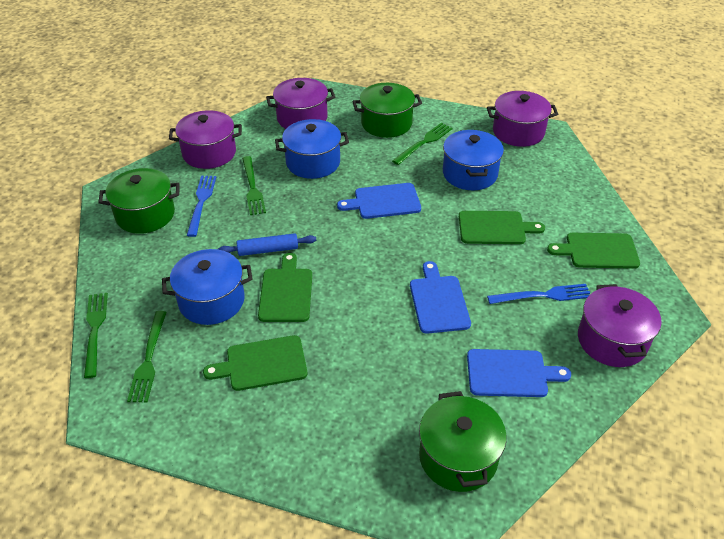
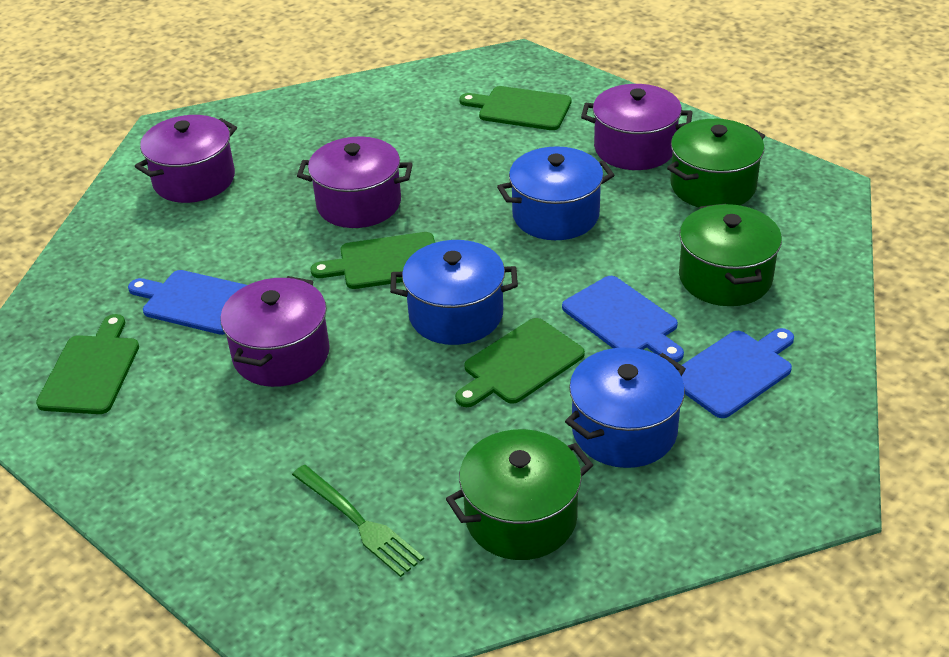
blue fork: [187,176,216,237] [487,284,590,304] = 2 -> none = 0
blue rolling pin: [218,233,316,256] = 1 -> none = 0
green fork: [84,293,108,378] [127,311,167,402] [242,156,266,215] [392,123,453,165] = 4 -> [292,465,424,577] = 1

